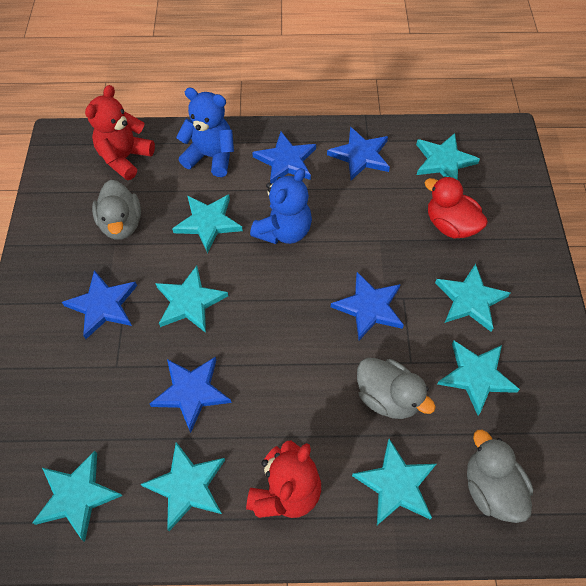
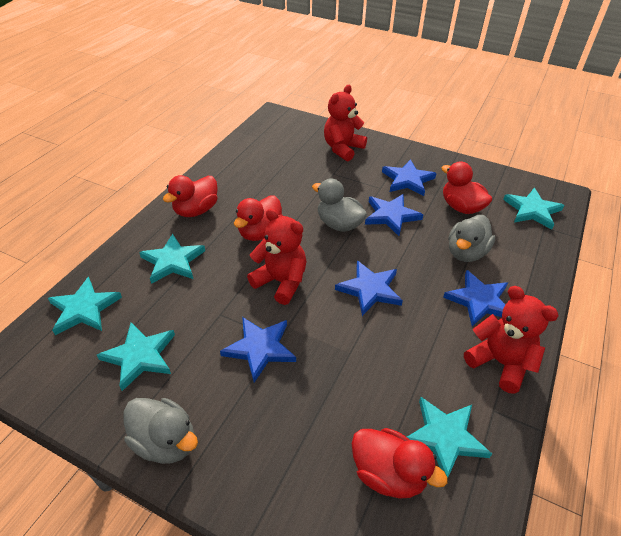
blue teddy bear: [176,88,234,177] [250,168,312,244] = 2 -> none = 0
red duck: [425,176,488,238] = 1 -> [163,175,218,217] [234,195,283,241] [351,428,448,499] [441,162,492,214] = 4
red teddy bear: [85,85,155,180] [246,441,321,518] = 2 -> [247,209,306,305] [324,85,367,161] [464,286,559,394] = 3
turquoise star: [32,451,122,542] [141,442,225,531] [155,266,228,333] [172,194,243,253] [352,439,436,525] [416,133,480,180] [435,264,510,332] [438,341,520,415] = 8 -> [48,277,122,335] [97,323,175,391] [139,234,205,284] [407,397,492,478] [503,188,564,230] = 5

